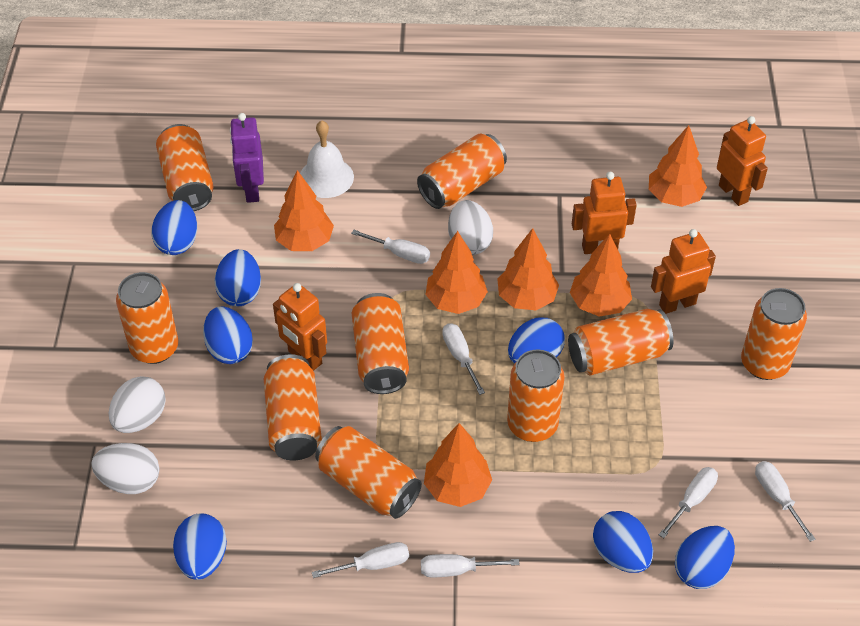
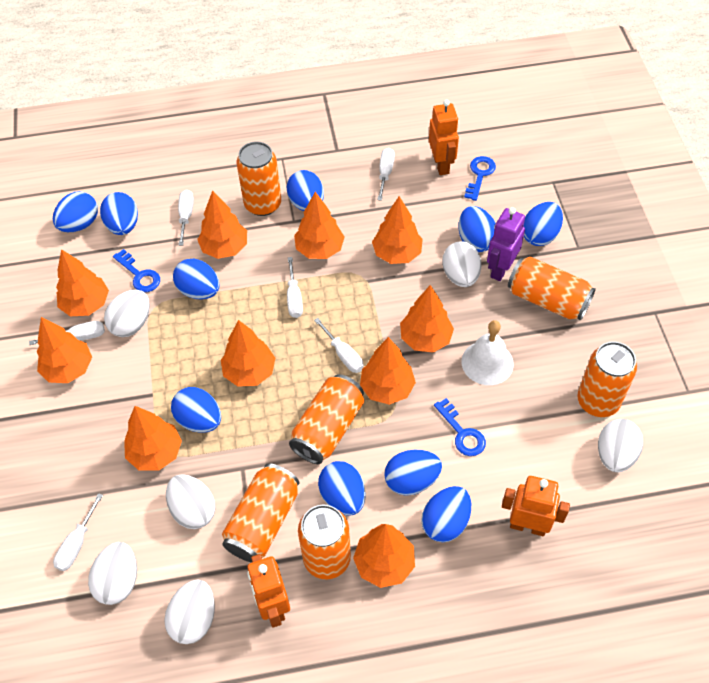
blue egg: [151,200,197,255] [173,513,227,580] [203,306,253,364] [215,249,261,306] [508,317,565,364] [593,511,653,573] [675,526,735,589] = 7 -> [53,191,98,232] [100,192,138,235] [171,387,221,433] [173,258,219,299] [287,170,324,211] [318,461,366,516] [384,450,442,496] [421,486,471,542] [458,206,496,252] [523,202,563,246] = 10
blue key: none = 0 -> [113,249,160,292] [434,398,486,456] [464,156,496,201] = 3
orange can: [116,272,179,364] [156,124,214,211] [264,354,322,460] [315,426,422,519] [352,293,409,394] [417,134,507,209] [507,350,565,442] [568,309,674,375] [741,288,807,380] = 9 -> [222,463,299,562] [236,141,281,216] [289,374,364,464] [298,505,351,579] [508,256,596,321] [577,342,637,417] = 6
orange robot: [273,283,327,371] [572,172,637,254] [651,229,716,314] [717,116,768,206] = 4 -> [247,554,290,628] [429,100,459,175] [502,476,570,536] = 3
orange tree: [274,170,334,251] [424,423,492,507] [425,231,488,314] [497,228,559,310] [570,234,632,317] [649,125,707,207] = 6 -> [37,317,92,383] [56,249,109,316] [124,406,182,471] [197,190,247,259] [221,320,275,387] [294,192,345,259] [353,524,415,588] [360,337,416,405] [372,196,423,264] [400,285,454,353] = 10
white egg: [91,443,159,494] [109,376,166,433] [448,200,493,255] = 3 -> [88,542,137,605] [104,290,150,337] [164,580,215,644] [166,474,216,529] [442,242,481,287] [598,419,643,472] = 6

